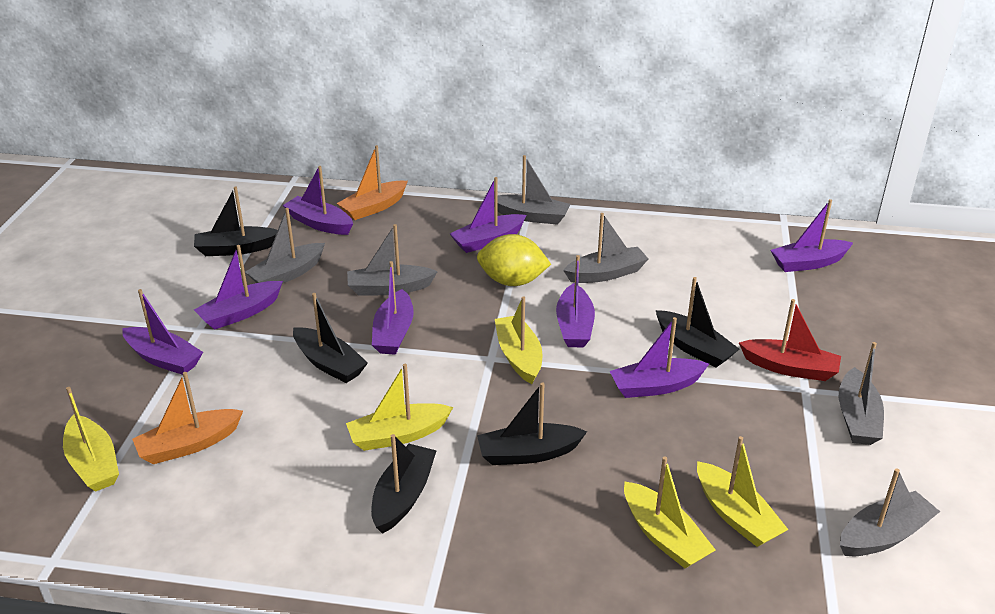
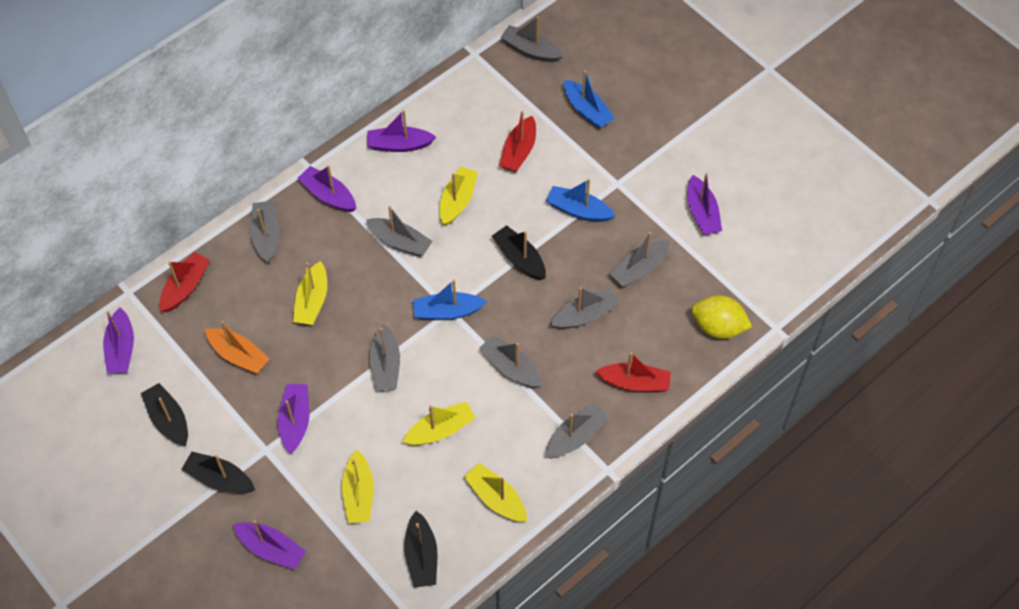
black boat: [194,186,278,256] [293,293,368,383] [371,434,437,534] [477,382,587,465] [656,277,739,367] = 5 -> [141,383,188,446] [181,452,255,493] [404,511,438,588] [492,225,546,280] = 4
blue boat: none = 0 -> [413,279,487,320] [546,179,615,222] [564,70,615,129] = 3
grey boat: [245,208,325,284] [347,224,438,295] [498,155,570,225] [563,213,648,283] [839,342,884,445] [840,469,940,556] = 6 -> [250,201,279,263] [366,206,433,257] [370,323,400,390] [480,335,542,388] [500,16,563,62] [546,402,608,459] [550,287,620,329] [609,232,669,287] = 8
orange boat: [132,372,243,464] [337,145,408,220] = 2 -> [205,321,270,374] = 1
purple boat: [122,289,203,375] [194,245,283,330] [283,166,353,235] [372,261,414,355] [450,177,526,253] [556,255,595,347] [609,317,709,398] [770,199,853,272] = 8 -> [103,307,134,374] [233,520,306,570] [278,384,310,454] [298,165,356,212] [367,110,436,152] [687,173,722,235] = 6
red boat: [739,299,841,381] = 1 -> [159,252,210,312] [499,111,536,172] [595,352,671,392] = 3

